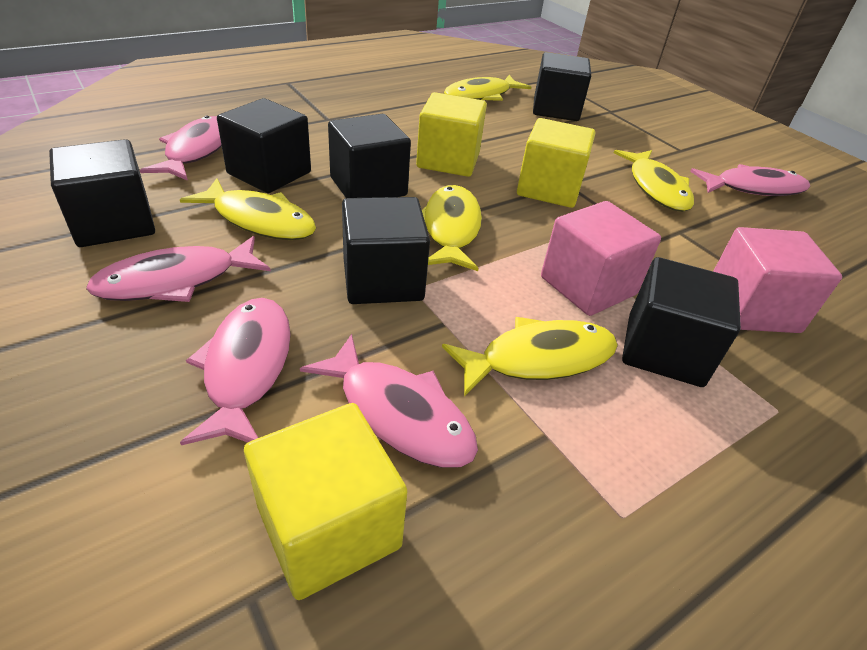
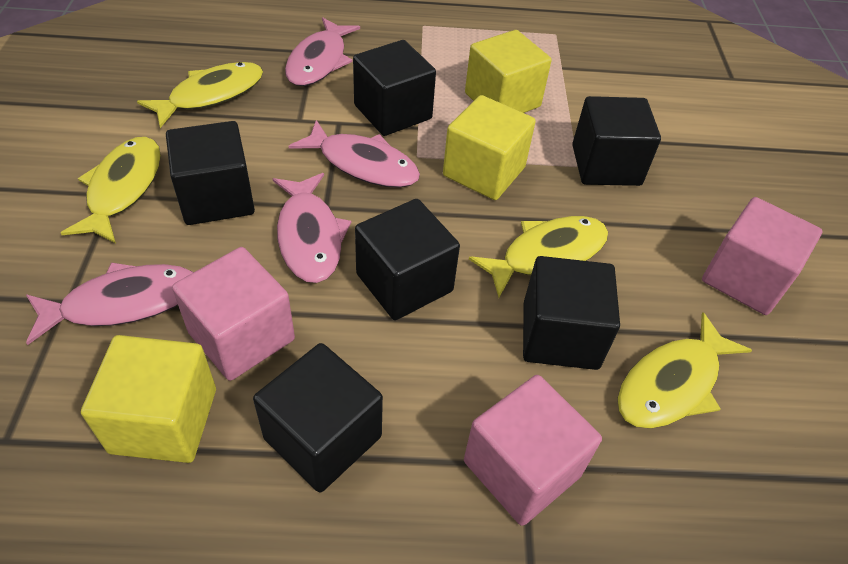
pink cube: [541,201,661,316] [713,227,842,333] = 2 -> [172,247,295,381] [464,375,602,526] [702,197,822,315] = 3
pink fish: [86,236,271,302] [140,116,222,181] [180,298,291,445] [300,334,478,468] [690,164,810,196] = 5 -> [26,262,194,345] [273,173,351,283] [285,17,360,86] [288,120,420,188] = 4
yellow fish: [180,178,316,240] [422,185,482,271] [442,317,618,396] [444,75,531,101] [614,150,694,212] = 5 -> [61,137,161,243] [137,62,263,128] [469,216,608,297] [618,312,752,428] = 4

